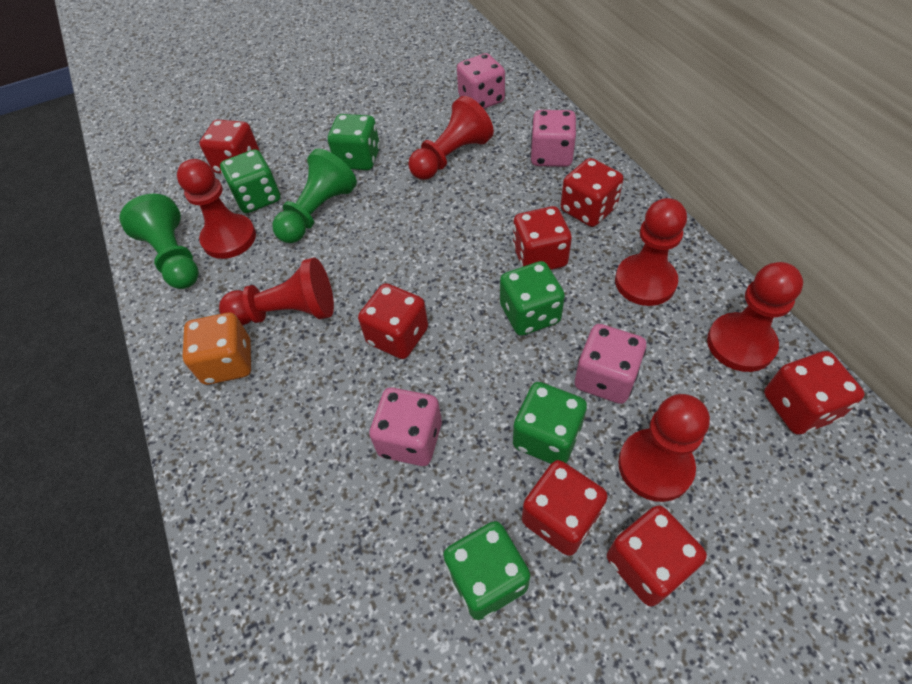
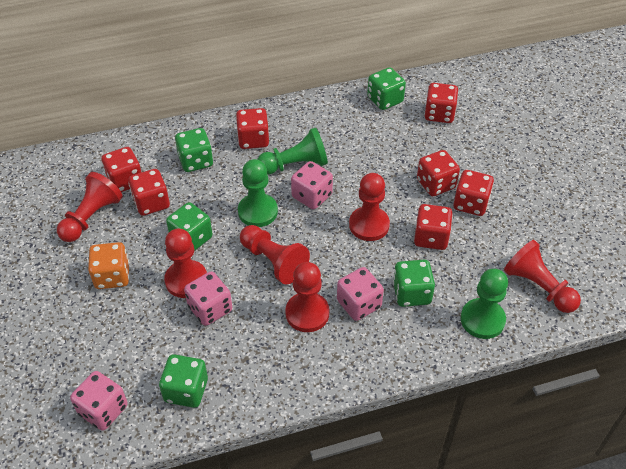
green pawn: [120,194,199,289] [272,149,357,243] = 2 -> [238,159,278,227] [257,128,328,175] [461,269,508,339] = 3

